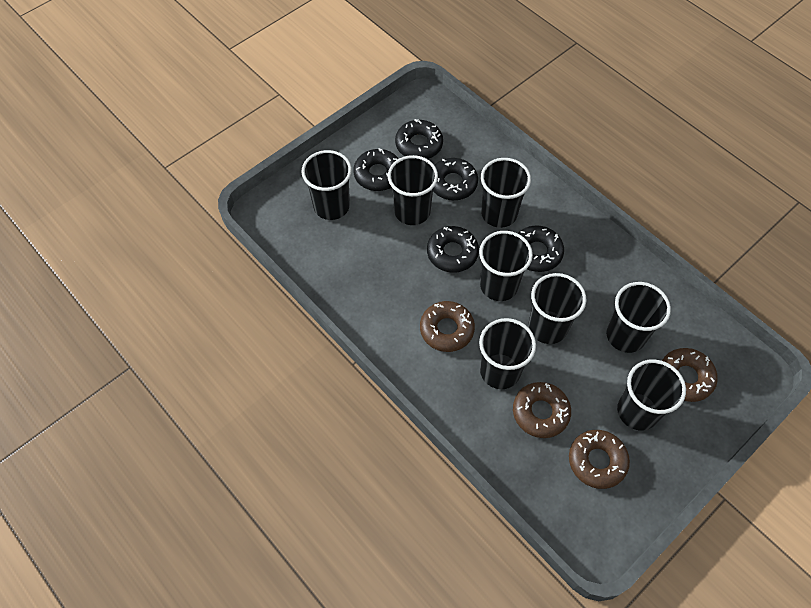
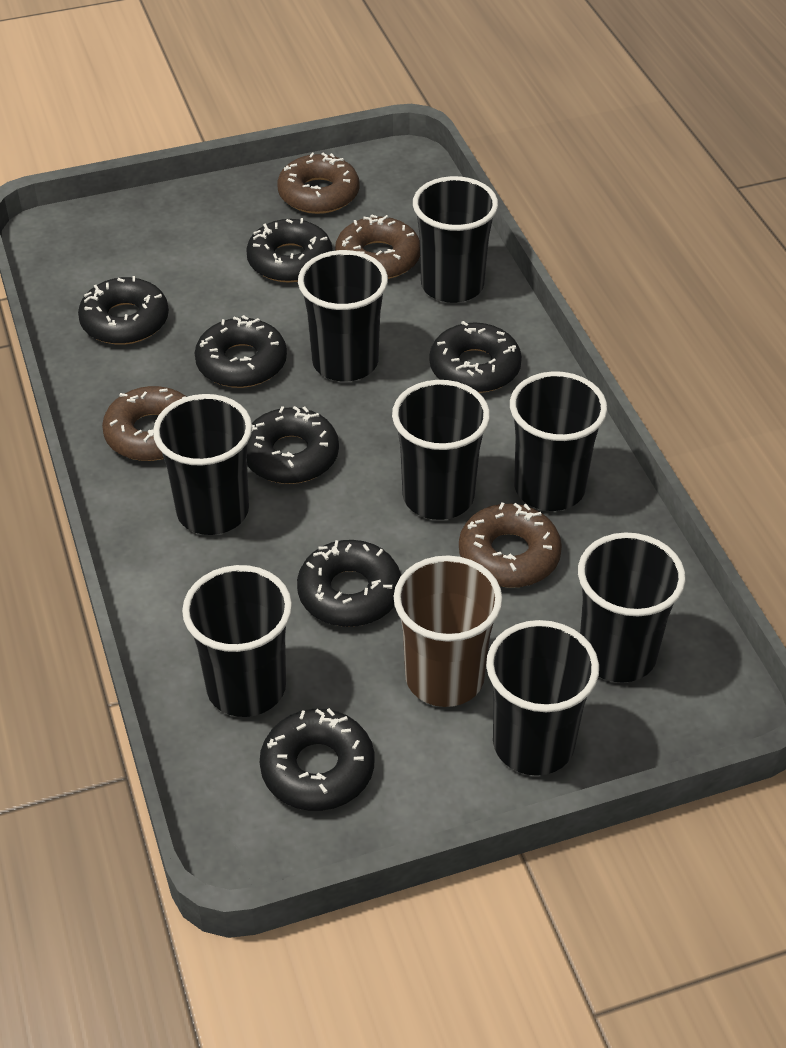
black donut: [353,148,399,191] [395,119,443,159] [427,226,479,273] [433,158,478,200] [518,226,564,272] = 5 -> [78,276,169,345] [195,315,287,388] [246,218,333,283] [247,406,339,484] [260,708,375,811] [297,540,401,627] [429,321,522,393] = 7
brown cup: none = 0 -> [394,555,503,707] = 1

